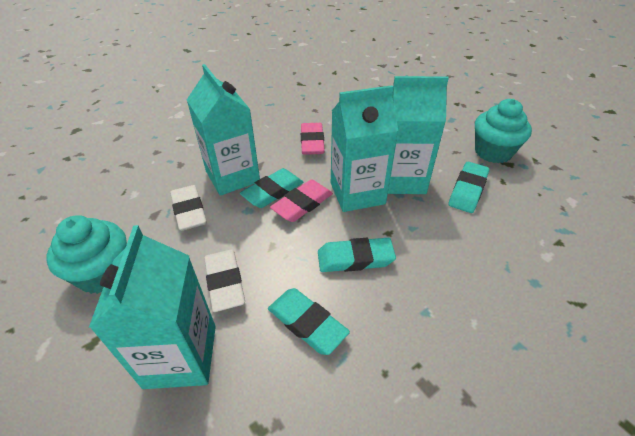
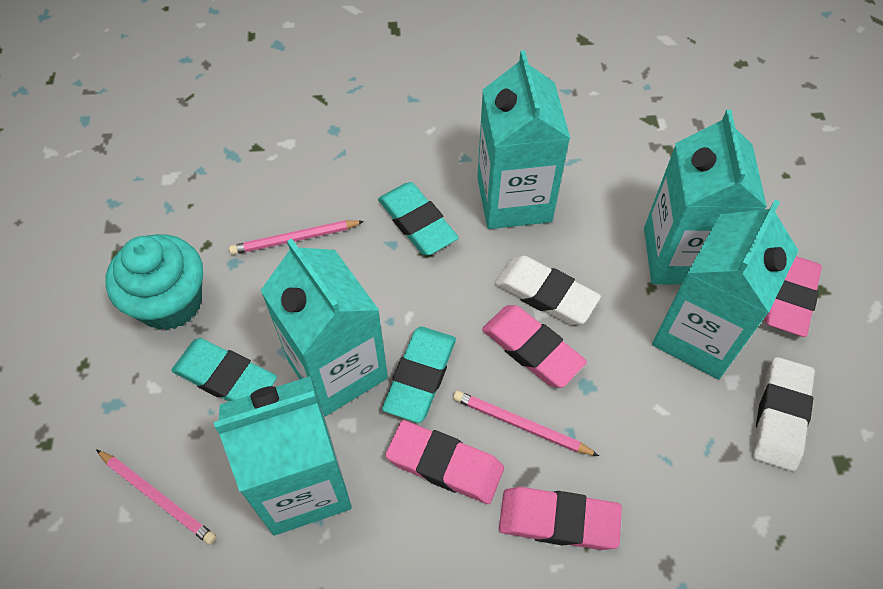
pink eraser: [270,179,333,222] [301,123,325,155] = 2 -> [385,420,504,504] [482,305,587,388] [499,487,622,550] [764,256,822,337] = 4
pink pencil: none = 0 -> [96,449,217,545] [229,220,364,255] [453,391,599,456] = 3
turquoise carton: [89,225,216,389] [187,64,260,196] [331,85,398,212] [388,76,449,194] = 4 -> [214,376,352,535] [260,238,388,417] [477,50,570,229] [644,110,767,285] [652,200,799,379] = 5
turquoise cupcake: [46,216,127,294] [475,99,532,163] = 2 -> [105,234,203,330] = 1
turquoise eraser: [240,168,304,208] [268,288,350,355] [318,238,396,272] [448,162,490,213] = 4 -> [171,338,277,401] [378,182,459,255] [382,327,456,423] = 3

